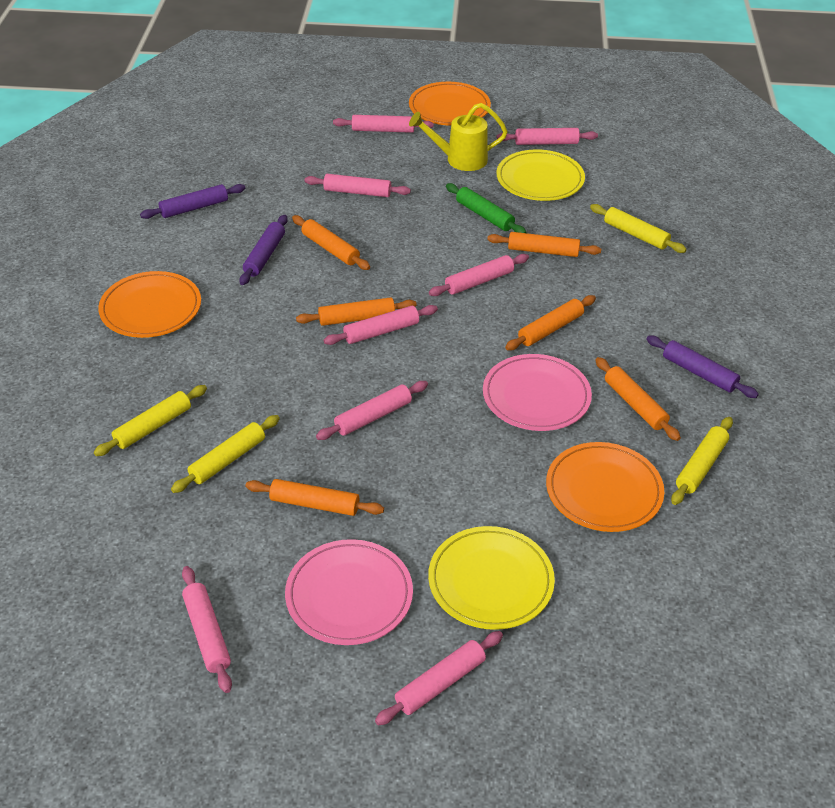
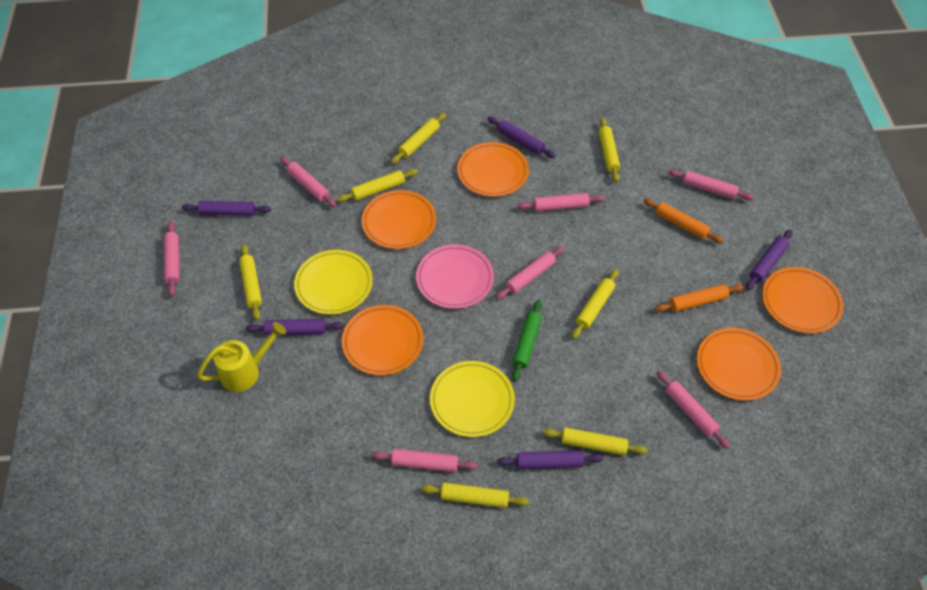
orange plate: [98,271,201,338] [409,82,491,126] [546,442,664,532] = 3 -> [342,305,423,375] [362,190,436,249] [457,142,529,197] [697,328,781,401] [762,267,843,333] = 5
orange rolling pin: [246,479,384,516] [292,215,370,270] [296,297,417,326] [487,232,601,257] [505,295,596,350] [595,357,681,441] = 6 -> [644,198,724,244] [655,284,743,312] = 2
pink plate: [285,539,413,645] [483,354,592,431] = 2 -> [416,244,494,309] = 1
pink rolling pin: [182,566,232,693] [304,174,411,197] [316,381,428,440] [324,305,438,345] [333,115,434,133] [375,631,503,725] [429,254,529,296] [497,128,598,145] = 8 -> [164,221,179,296] [280,157,336,207] [372,449,478,472] [496,246,565,300] [518,193,605,212] [657,371,730,449] [668,170,754,201] = 7
purple rolling pin: [140,184,245,219] [239,215,288,285] [646,336,759,398] = 3 -> [182,201,271,216] [246,319,344,335] [488,117,556,158] [497,450,603,469] [746,230,793,291] = 5
yellow rolling pin: [94,385,207,456] [171,415,280,493] [590,204,687,253] [671,417,733,505] = 4 -> [239,244,262,320] [337,169,418,202] [391,113,446,164] [421,483,529,508] [543,428,648,455] [572,269,619,339] [599,118,620,182] = 7

